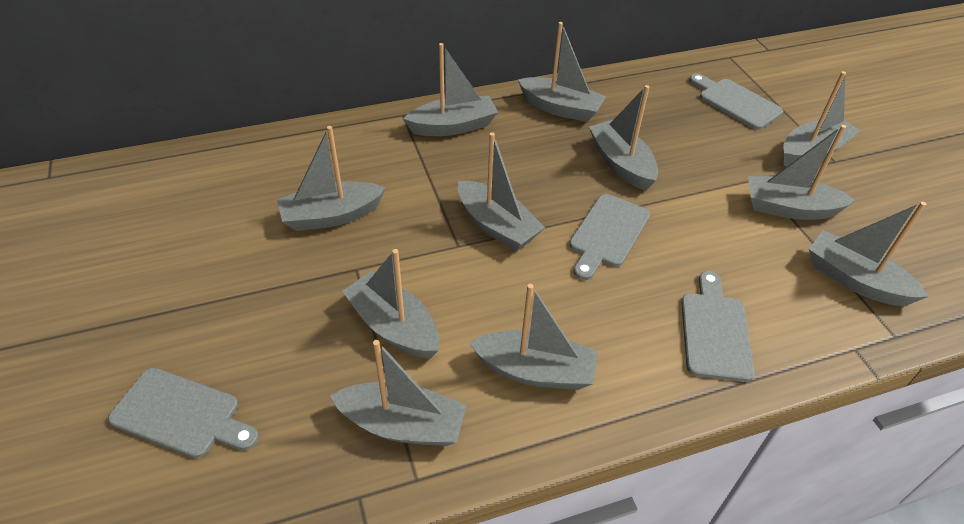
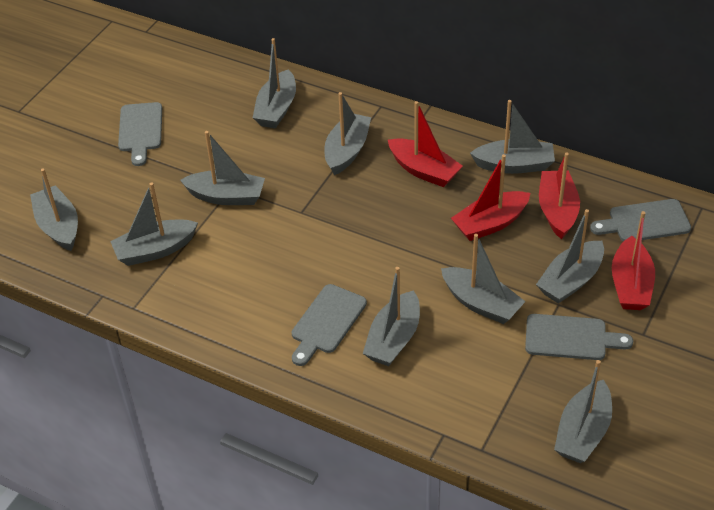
grey boat: [277,126,386,231] [330,340,467,446] [342,249,439,359] [403,43,498,136] [458,132,545,251] [469,284,598,390] [518,22,606,122] [589,85,658,191] [748,125,856,220] [783,71,860,166] [809,202,929,306] = 11 -> [30,168,78,251] [110,182,198,266] [180,131,265,205] [253,38,296,129] [324,92,371,175] [363,267,420,366] [441,234,526,324] [470,100,555,174] [536,209,604,304] [554,360,612,463] = 10
red boat: none = 0 -> [388,101,463,187] [451,154,530,241] [539,153,580,239] [612,211,655,310] = 4

